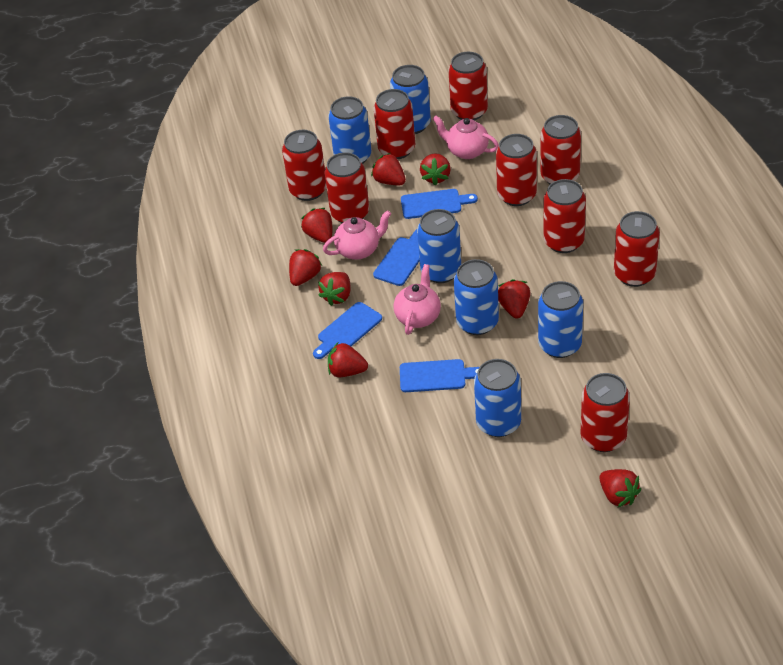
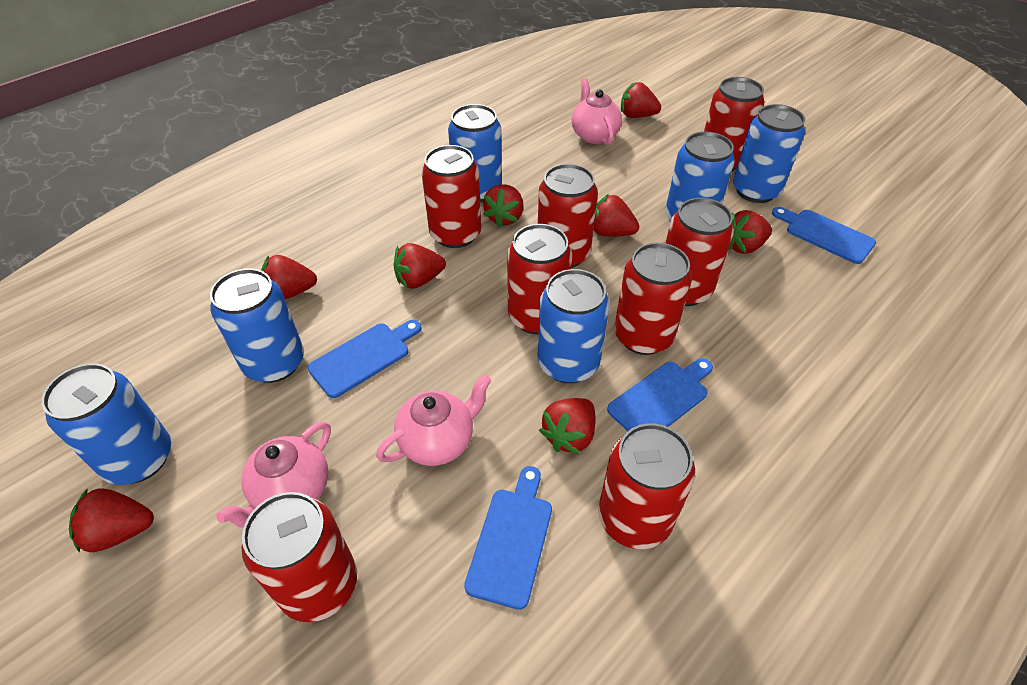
red can: [282,130,326,201] [324,152,369,223] [374,89,415,159] [449,52,488,121] [496,134,537,206] [541,115,581,184] [543,179,586,253] [580,373,630,452] [614,211,660,287] = 9 -> [242,492,357,622] [422,145,482,248] [507,224,572,334] [538,164,598,268] [599,423,695,549] [615,243,692,355] [666,198,734,306] [704,77,764,171] = 8

